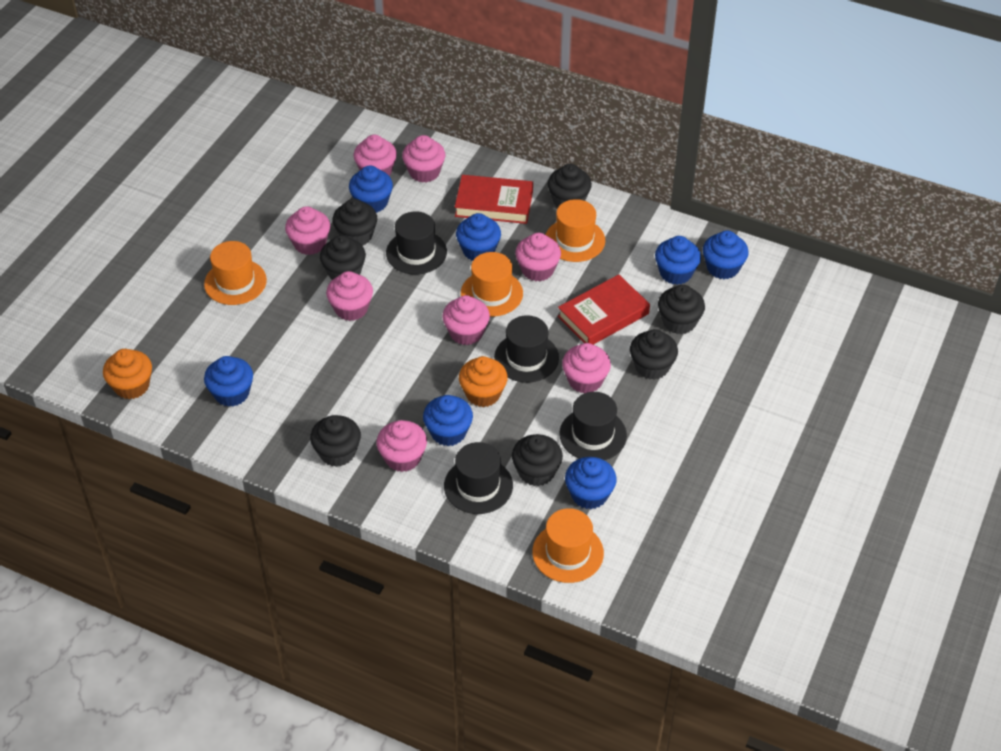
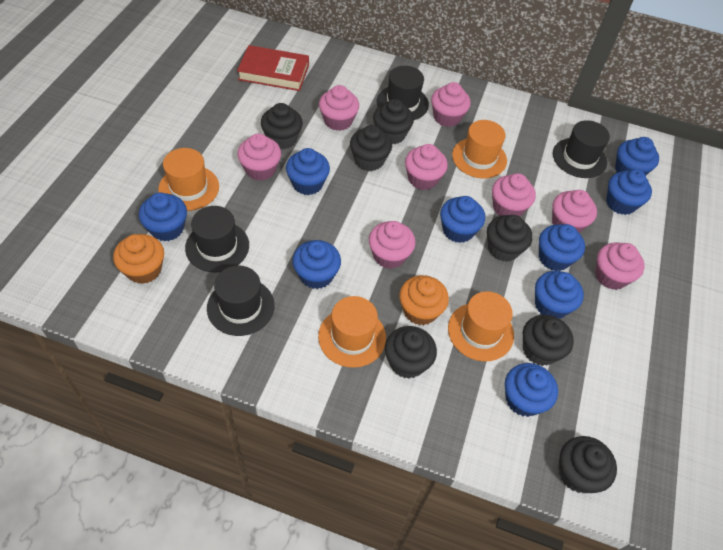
blue cupcake: [204,356,253,407] [349,166,393,213] [423,395,473,446] [456,213,501,261] [565,457,617,509] [655,236,701,285] [703,231,749,279] = 7 -> [139,193,187,241] [286,148,330,195] [292,240,341,289] [440,196,485,243] [505,363,558,417] [535,271,584,319] [539,224,585,271] [606,169,652,215] [615,137,659,175] = 9
red book: [455,175,533,224] [558,274,650,345] = 2 -> [237,45,309,91] = 1

